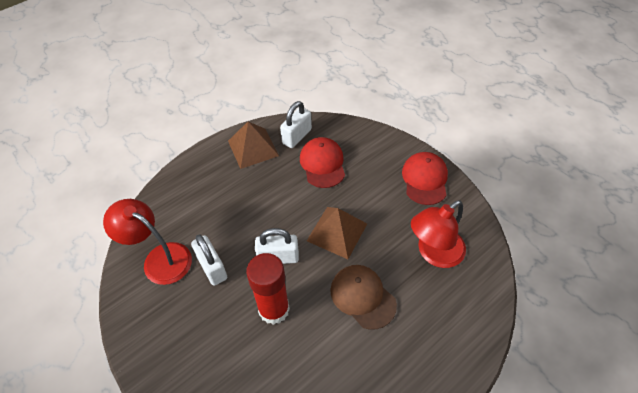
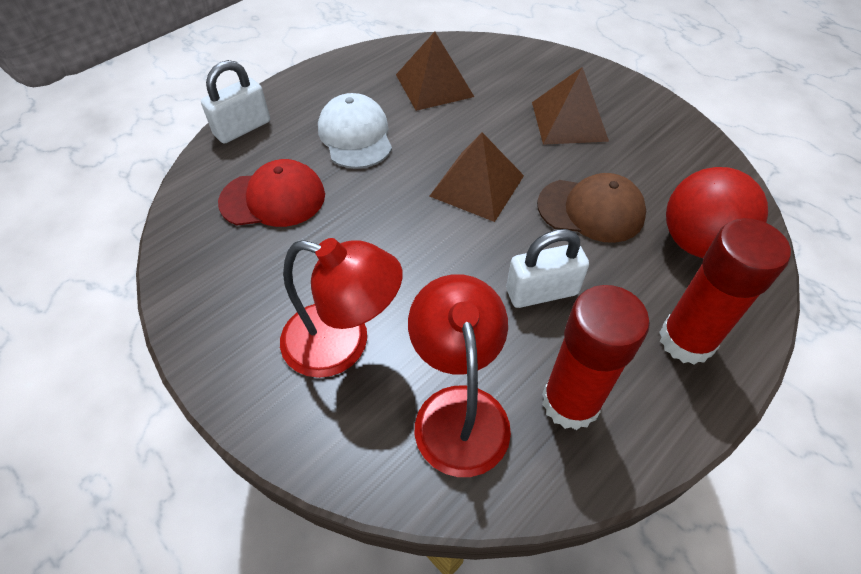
brown pyramid: [228,122,279,169] [307,207,367,259] = 2 -> [396,32,474,111] [429,132,524,222] [532,67,609,145] = 3
red ball: none = 0 -> [666,167,768,258] = 1
red cap: [300,137,345,188] [402,152,448,205] = 2 -> [218,159,325,227] = 1
red glue stick: [246,253,290,325] = 1 -> [542,285,650,430] [659,218,791,365] = 2
white cap: none = 0 -> [318,93,392,169] = 1
white padlock: [191,234,227,286] [255,228,299,264] [280,101,312,148] = 3 -> [201,60,270,144] [506,229,589,308] = 2

